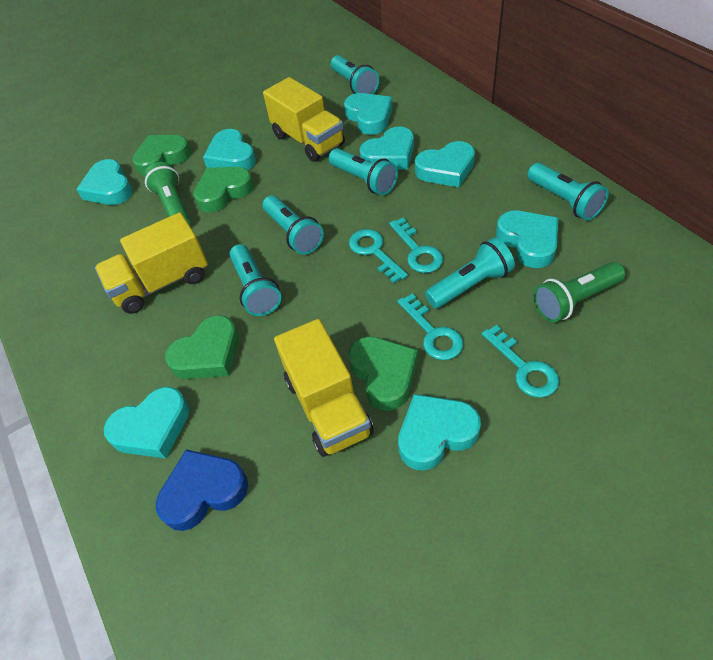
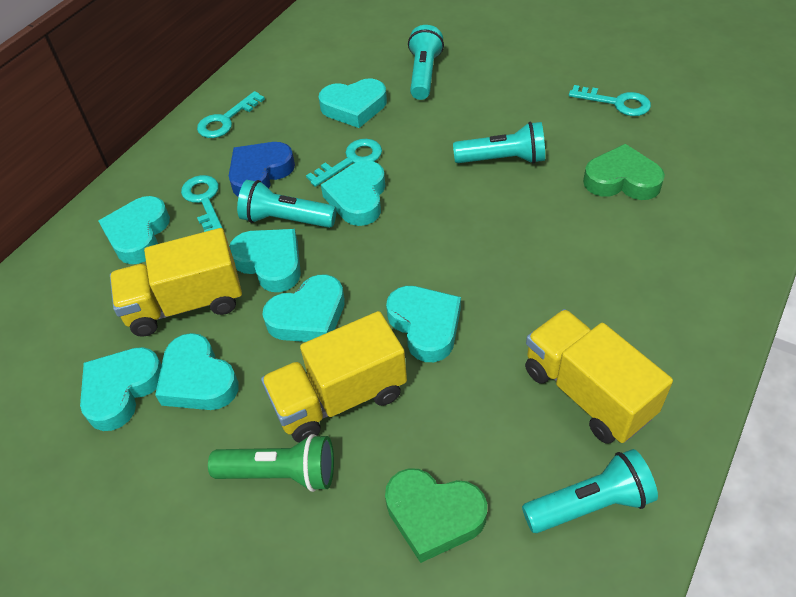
green flashlight: [144,162,190,224] [533,262,625,322] = 2 -> [208,434,334,492] = 1
green heart: [132,135,191,176] [165,315,239,379] [194,167,254,212] [348,337,418,411] = 4 -> [385,468,487,563] [583,144,665,200] = 2
turquoise flashlight: [229,244,281,316] [263,195,324,254] [329,148,398,195] [331,55,379,94] [425,238,515,309] [527,163,609,221] = 6 -> [237,180,337,228] [408,25,444,100] [453,122,545,164] [522,449,658,533] = 4

